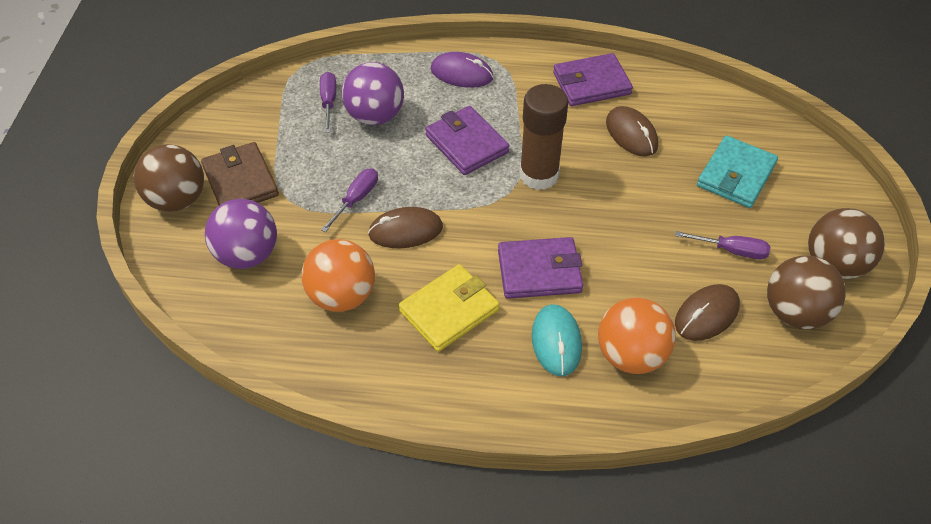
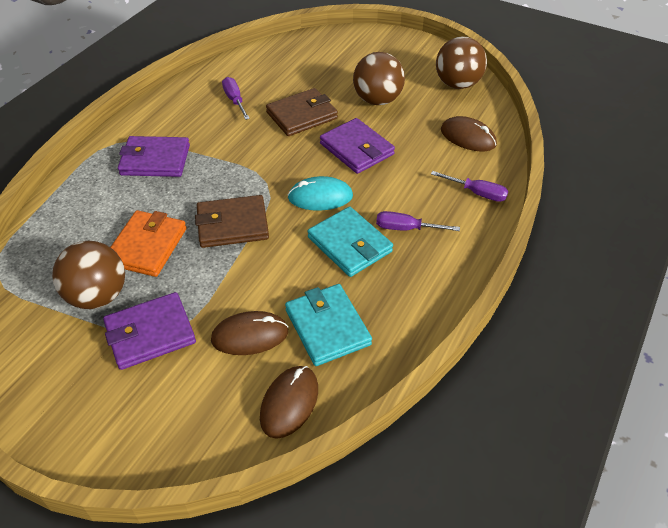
brown glue stick: [519,84,569,190] = 1 -> none = 0
brown wallet: [201,142,279,205] = 1 -> [195,195,269,248] [266,88,338,136] = 2
orange ball: [302,239,375,312] [598,297,676,374] = 2 -> none = 0
orange wallet: none = 0 -> [111,210,186,277] = 1
purple ball: [205,199,277,269] [342,62,404,125] = 2 -> none = 0
purple mouse: [431,52,493,88] = 1 -> none = 0
turquoise wallet: [697,135,778,208] = 1 -> [285,284,372,366] [308,206,393,277] = 2
yellow wallet: [399,264,499,352] = 1 -> none = 0

